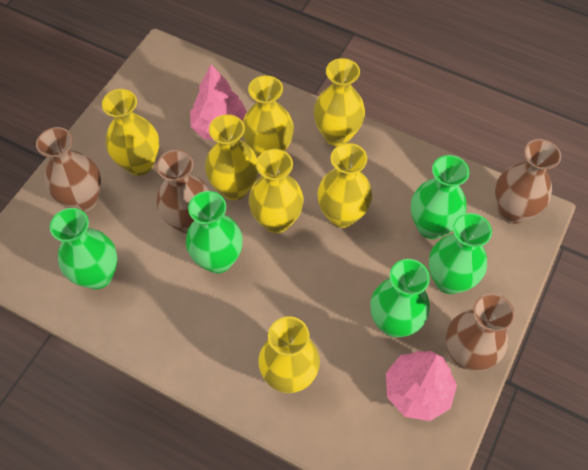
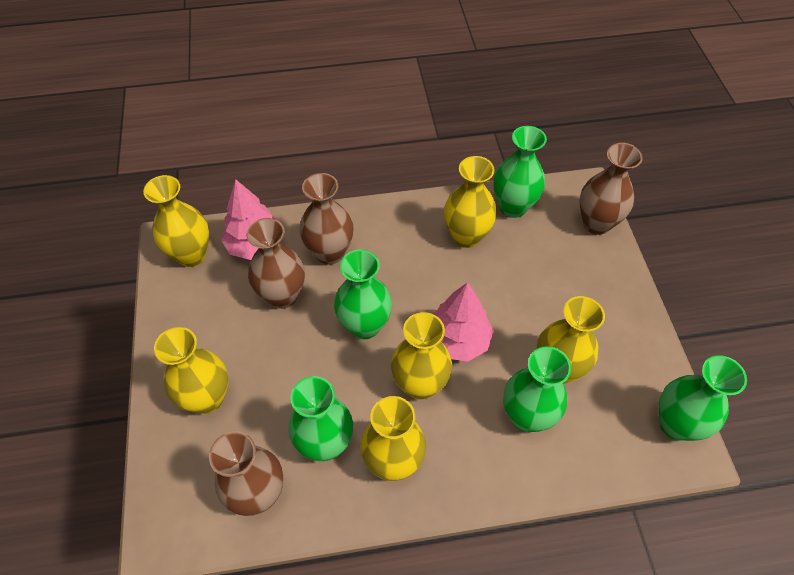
yellow vase: [102,89,159,176] [205,114,258,200] [243,75,294,158] [249,149,304,233] [258,316,320,393] [314,58,365,146] [317,143,372,228] = 7 -> [143,175,209,267] [154,327,228,414] [361,396,426,481] [391,312,452,400] [444,156,497,248] [536,296,605,384] = 6

